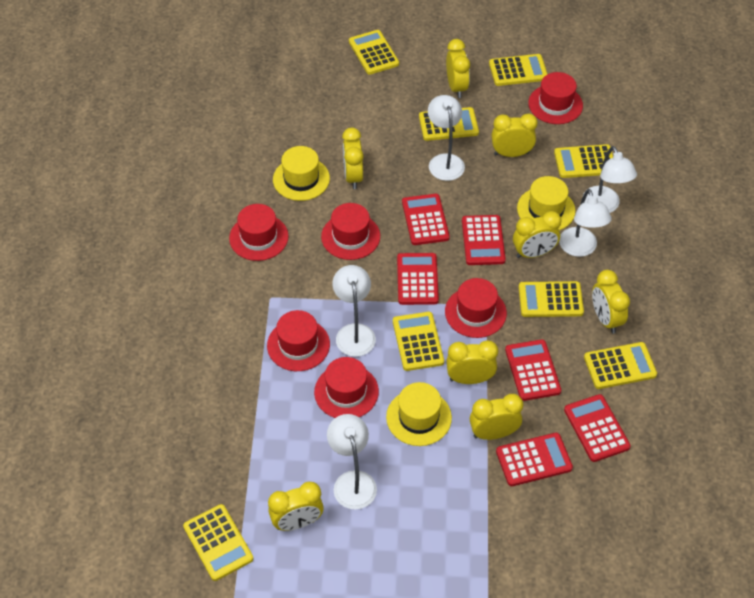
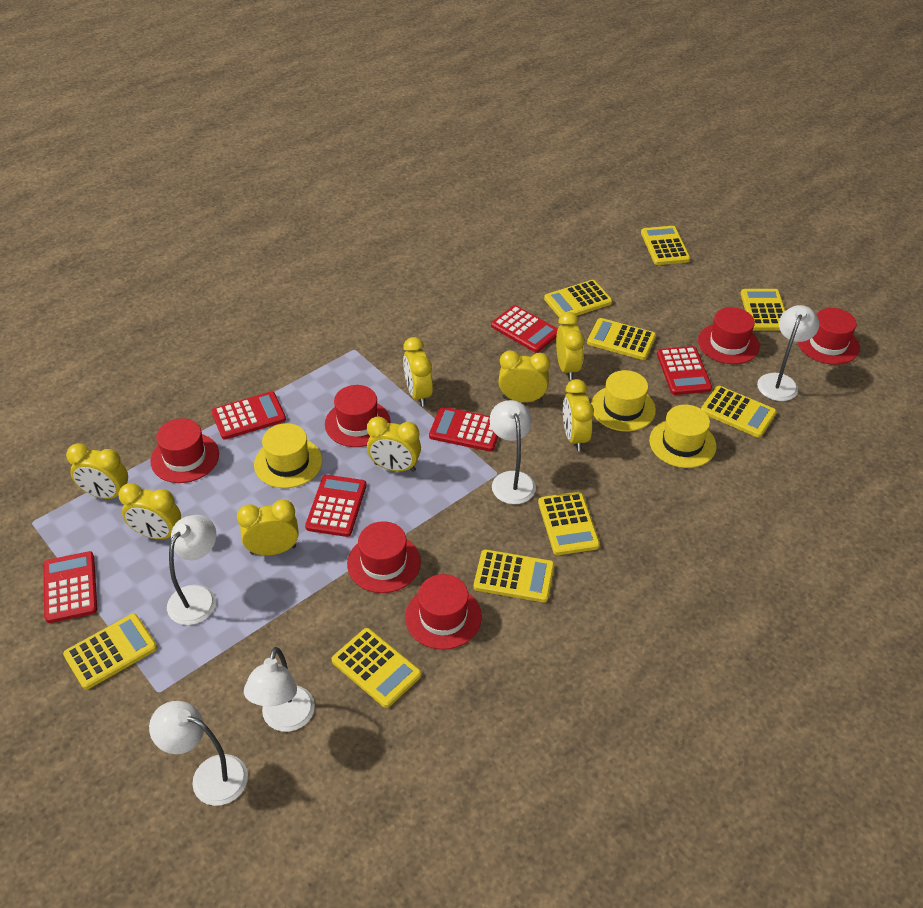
yellow calculator: [183,504,254,581] [349,30,399,75] [393,312,444,371] [419,107,479,141] [489,54,547,86] [519,281,584,317] [554,144,613,178] [584,342,657,389] = 8 -> [63,613,157,690] [332,628,421,708] [474,550,554,602] [538,492,600,555] [544,280,612,317] [587,318,656,360] [641,226,690,265] [701,386,777,438] [740,289,785,331] = 9

